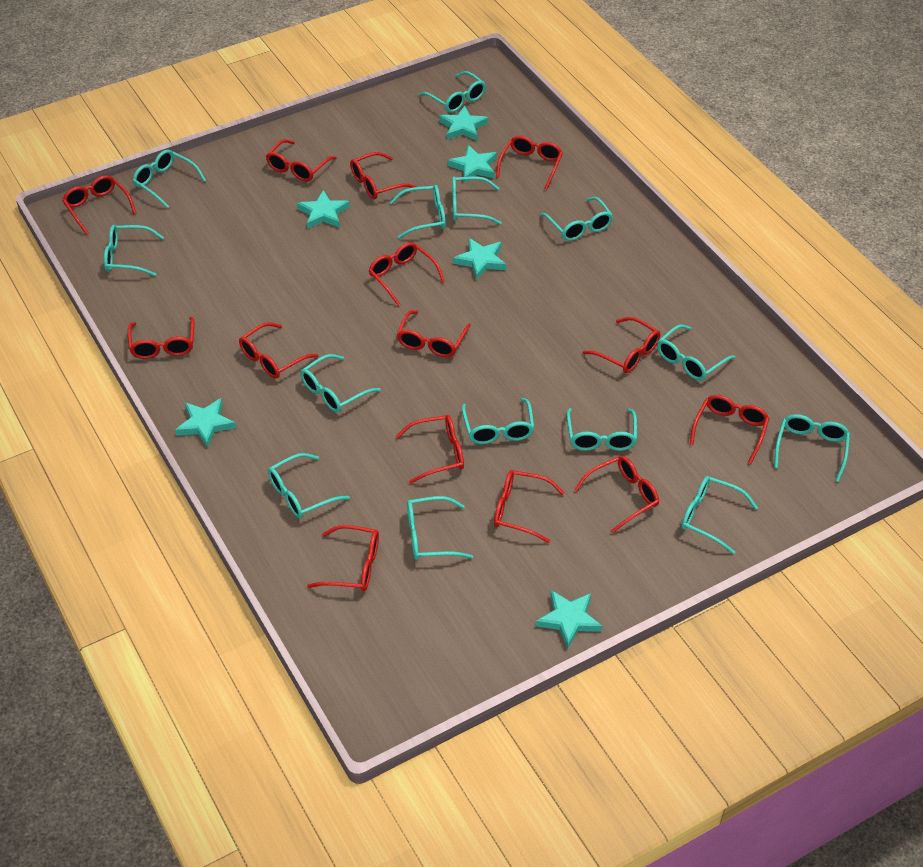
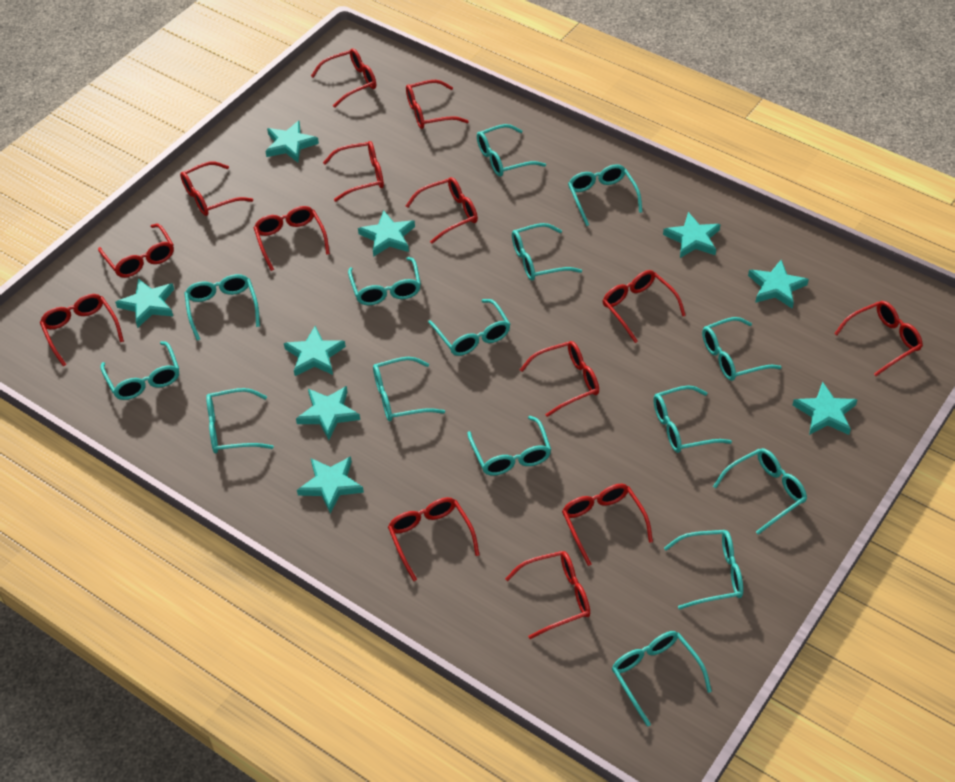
turquoise glasses: [104,225,164,276] [133,150,206,208] [268,453,350,518] [300,354,381,412] [390,185,446,239] [407,496,473,560] [419,71,486,113] [452,176,502,225] [462,398,535,444] [540,197,613,241] [567,408,637,451] [657,324,736,380] [681,476,758,554] [774,414,850,482] = 14 -> [100,341,179,400] [184,274,260,340] [206,388,274,453] [348,257,421,305] [373,357,445,422] [428,299,510,356] [467,416,551,476] [477,124,546,176] [512,223,582,281] [568,164,642,226] [612,631,712,727] [653,385,732,453] [664,530,743,610] [702,317,782,381] [713,448,807,535] = 15
turquoise star: [175,398,236,448] [297,190,350,229] [439,106,488,141] [448,145,497,183] [453,238,507,280] [536,590,603,649] = 6 -> [115,278,174,328] [266,121,319,163] [284,326,346,376] [296,386,360,440] [297,456,364,514] [358,211,415,257] [663,212,721,258] [748,260,809,309] [793,382,858,435] = 9

